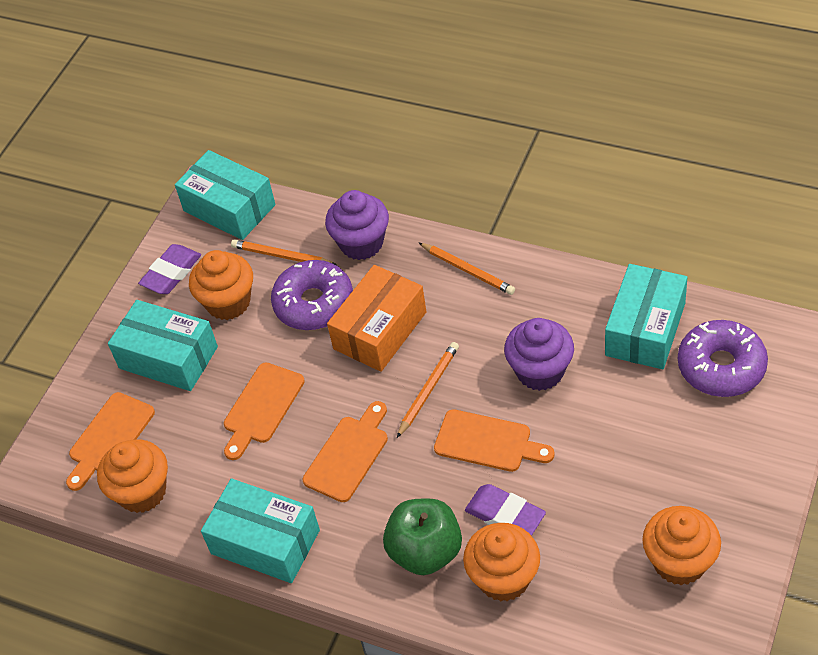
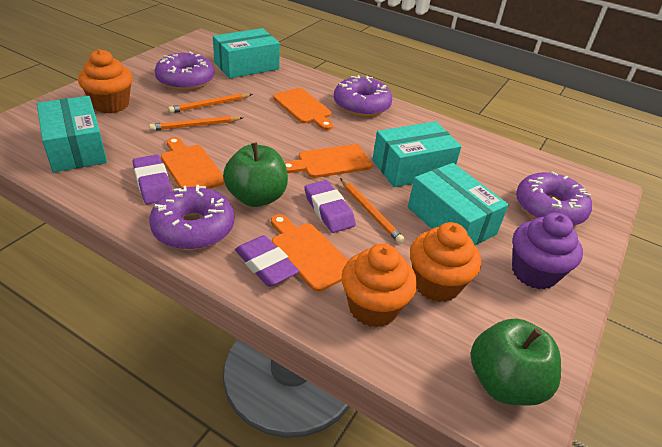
green apple: [383,498,462,575] = 1 -> [223,143,288,207] [471,319,561,406] = 2
orange box: [327,265,426,372] = 1 -> none = 0
orange cupcake: [97,439,168,513] [189,250,253,320] [463,523,540,602] [642,506,721,585] = 4 -> [78,49,132,113] [342,244,417,327] [410,222,481,302] = 3
purple cupcake: [325,190,389,260] [504,318,574,391] = 2 -> [512,213,583,290] = 1
purple donut: [271,260,353,330] [678,320,768,397] = 2 -> [149,185,234,250] [155,52,214,91] [334,75,392,117] [516,171,592,226] = 4
purple eraser: [138,244,201,294] [465,484,546,536] = 2 -> [132,155,172,204] [235,235,299,287] [304,180,356,233] = 3

